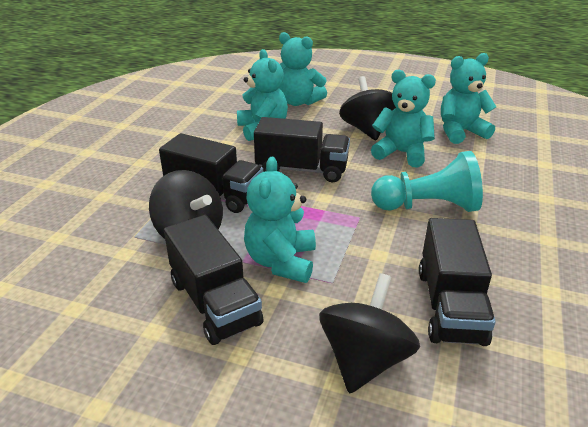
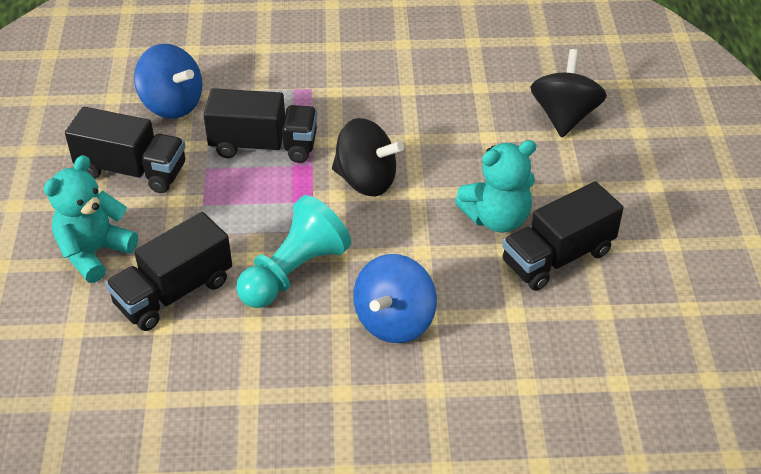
black spinning top: [149,170,223,239] [319,273,420,394] [339,76,396,140] = 3 -> [332,118,404,196] [530,49,607,137] = 2
blue spinning top: none = 0 -> [134,44,202,119] [353,254,437,343] = 2
turquoise teddy bear: [237,49,288,141] [244,157,316,283] [279,32,327,106] [371,70,436,168] [441,53,496,144] = 5 -> [44,155,138,283] [455,140,536,233] = 2

